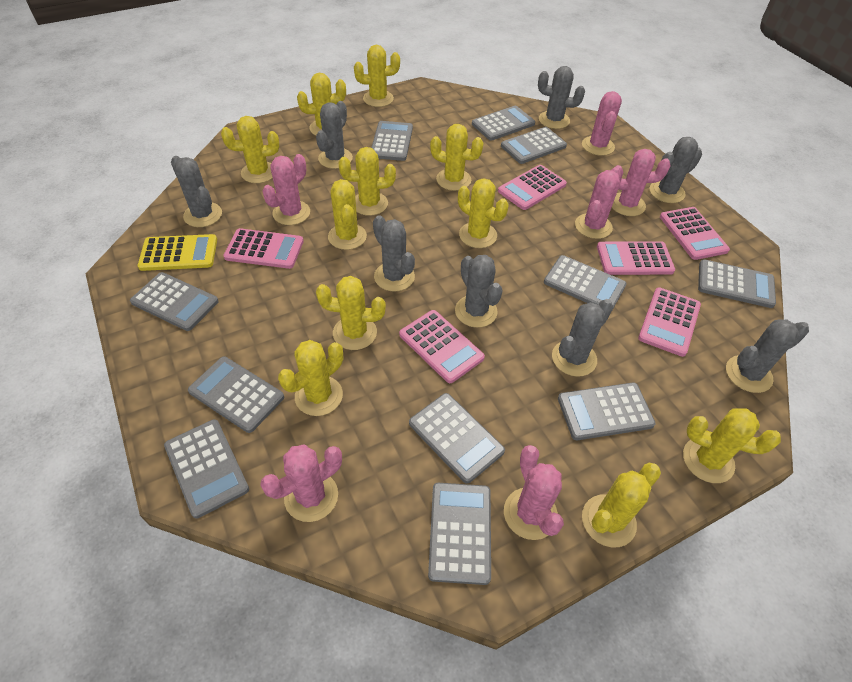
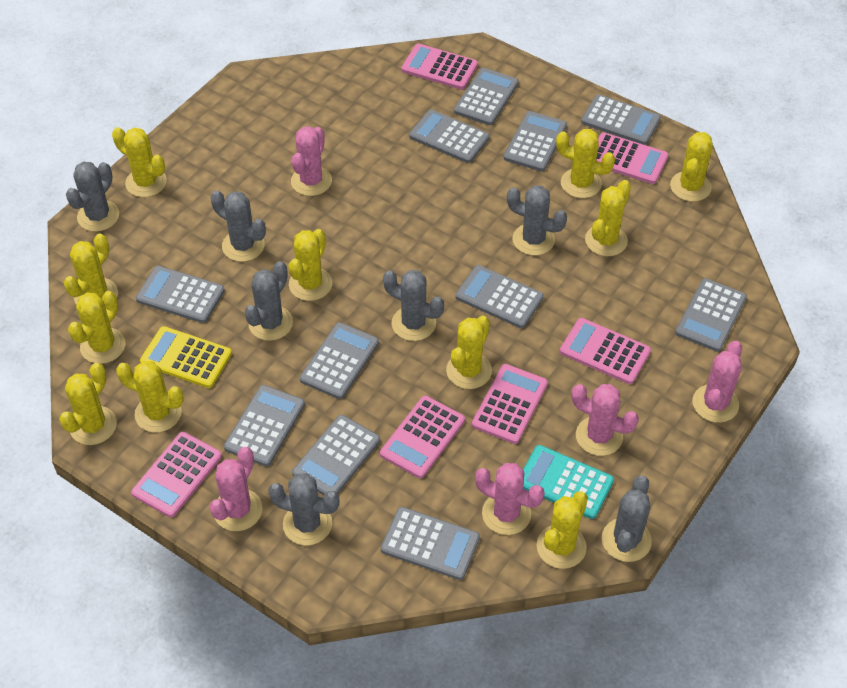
grey cactus: [171,156,222,227] [316,101,353,169] [373,215,415,291] [455,255,503,328] [538,66,585,129] [552,299,613,377] [649,137,702,203] [726,319,809,393] = 8 -> [66,162,119,232] [211,191,266,262] [245,261,293,341] [268,473,339,546] [383,270,444,341] [507,185,567,256] [602,476,652,562] = 7
pink cactus: [260,444,342,522] [262,154,310,225] [504,445,564,540] [575,167,621,239] [582,91,622,156] [612,149,671,216] = 6 -> [210,447,263,531] [291,127,332,196] [475,463,545,535] [572,384,639,456] [692,341,742,423] = 5
turquoise calculator: none = 0 -> [523,445,614,519] = 1

